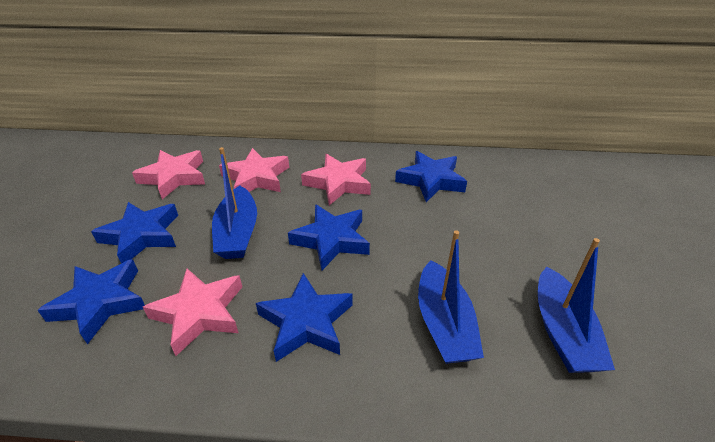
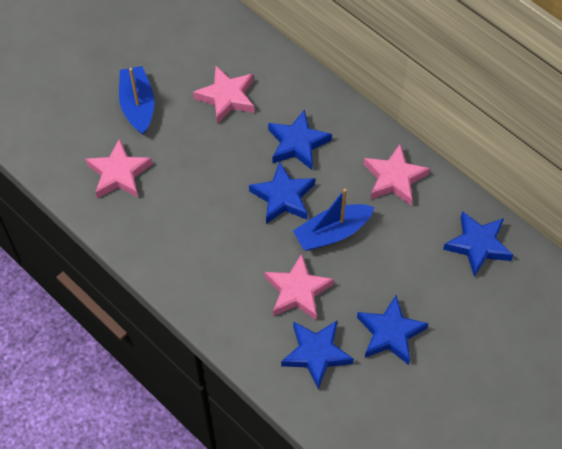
blue boat: [212,147,257,259] [418,230,484,364] [538,238,615,373] = 3 -> [119,66,154,135] [293,189,375,251] = 2

